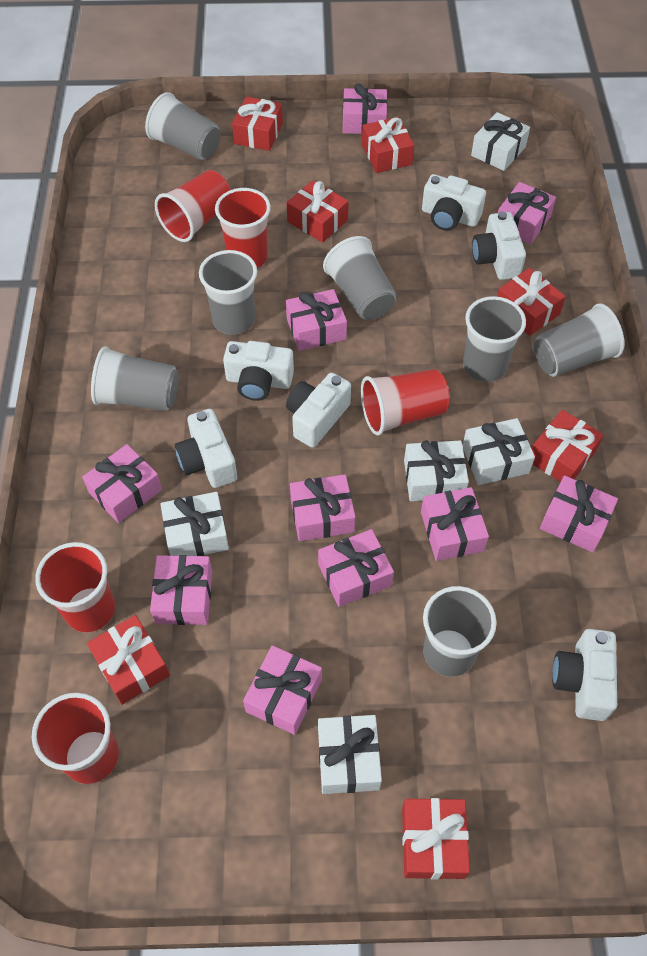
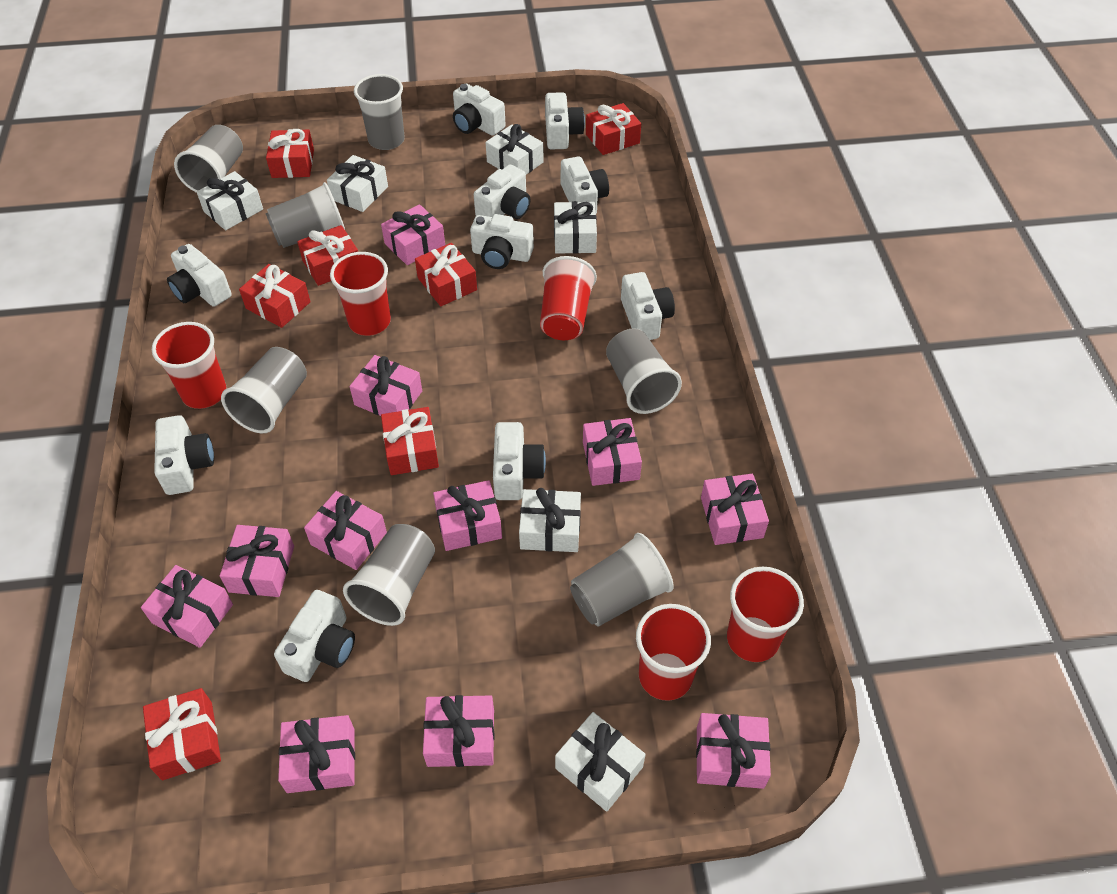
pink gift: [82,444,162,523] [150,555,212,625] [243,645,322,735] [286,289,347,351] [290,474,356,541] [318,529,394,607] [343,83,387,134] [421,487,489,561] [498,182,556,244] [540,475,618,552] = 10 -> [141,565,233,648] [220,525,294,597] [278,715,355,793] [304,491,387,570] [350,355,422,416] [381,204,445,265] [423,695,495,767] [433,480,502,551] [583,418,642,486] [696,713,771,789] [701,474,769,545] = 11
white camera: [175,409,237,488] [223,341,294,401] [286,373,351,448] [422,174,486,231] [472,211,526,280] [552,629,617,721] = 6 -> [154,415,214,495] [167,244,232,307] [274,590,355,682] [453,84,506,136] [470,214,534,269] [474,164,530,219] [493,422,546,500] [545,92,585,149] [561,156,609,214] [621,272,675,340] = 10
white gift: [160,492,229,556] [318,715,382,794] [404,440,469,501] [462,418,535,485] [471,112,530,171] = 5 -> [197,171,263,230] [327,155,388,212] [486,124,544,175] [519,488,581,552] [554,201,597,254] [555,712,646,812] = 6

